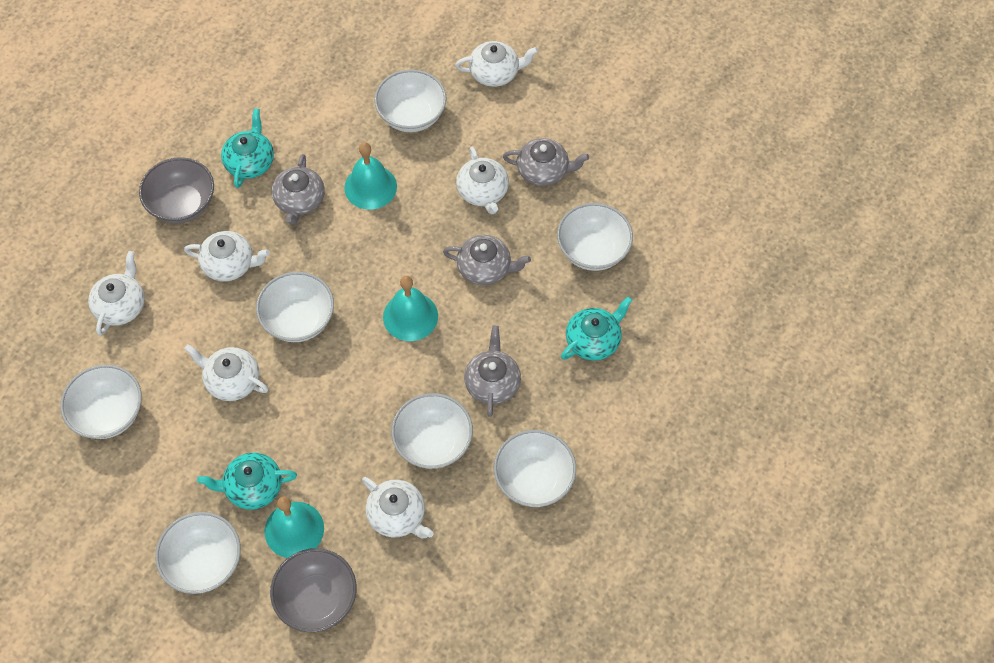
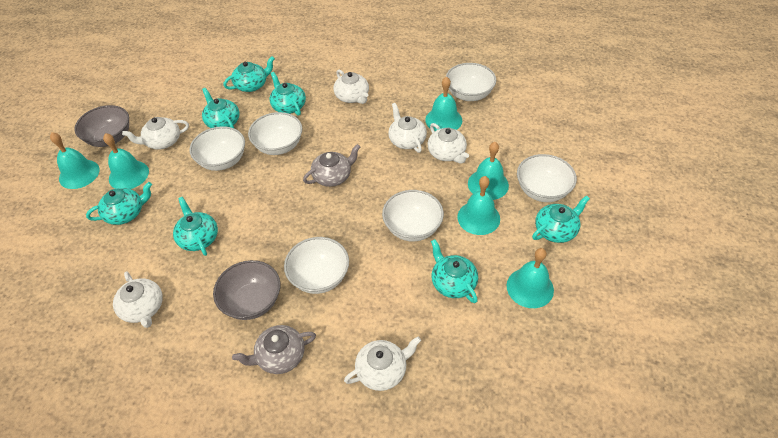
grey teapot: [271,154,325,225] [443,235,531,286] [464,326,521,417] [503,138,589,186] = 4 -> [232,325,316,374] [303,144,360,187] = 2
turquoise bell: [265,496,324,558] [344,142,397,210] [383,276,438,341] = 3 -> [50,132,100,189] [103,133,149,189] [425,77,462,131] [458,176,500,235] [468,142,509,200] [507,248,554,308] = 6
turquoise teapot: [197,453,297,510] [221,108,274,188] [561,296,632,361] = 3 -> [86,182,152,225] [173,197,218,256] [202,88,240,128] [223,56,275,92] [269,72,306,116] [431,239,478,303] [532,195,590,243] = 7
white bowl: [60,365,142,439] [155,512,241,594] [256,272,334,342] [374,69,447,132] [391,393,473,469] [494,430,576,507] [557,203,633,271] = 7 -> [189,126,245,171] [248,112,302,155] [284,237,349,294] [382,190,444,242] [446,63,496,101] [517,154,577,202] = 6

